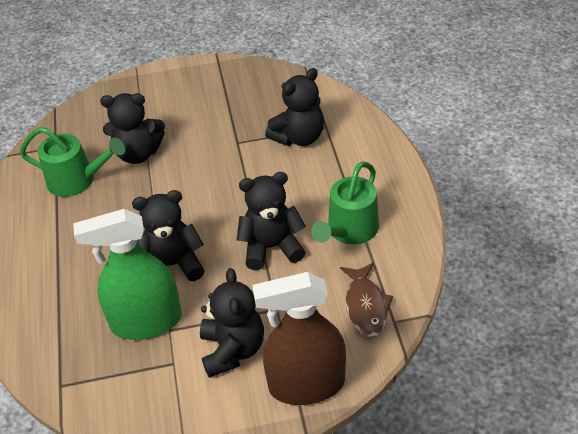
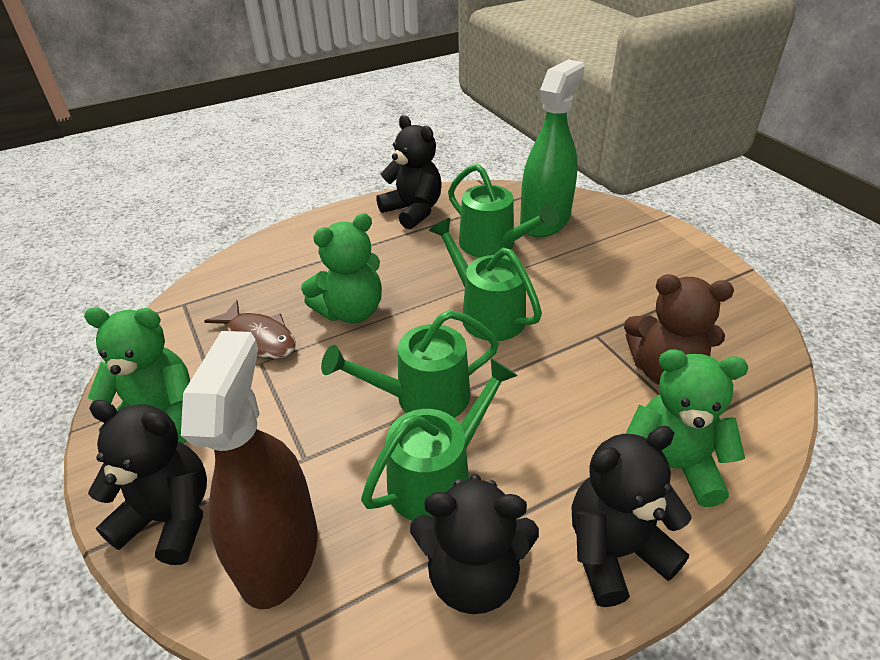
black teddy bear: [100,93,165,164] [132,190,205,281] [200,268,264,378] [237,172,306,270] [265,68,324,146] = 5 -> [88,400,207,565] [376,115,442,229] [410,474,539,614] [572,426,692,607] = 4
brown teddy bear: none = 0 -> [624,275,734,385] = 1
green teddy bear: none = 0 -> [84,307,190,444] [301,213,382,323] [626,349,749,507] = 3
green watering can: [20,127,125,197] [311,162,379,245] = 2 -> [321,310,499,418] [361,358,518,521] [429,218,542,341] [448,164,559,258] = 4

